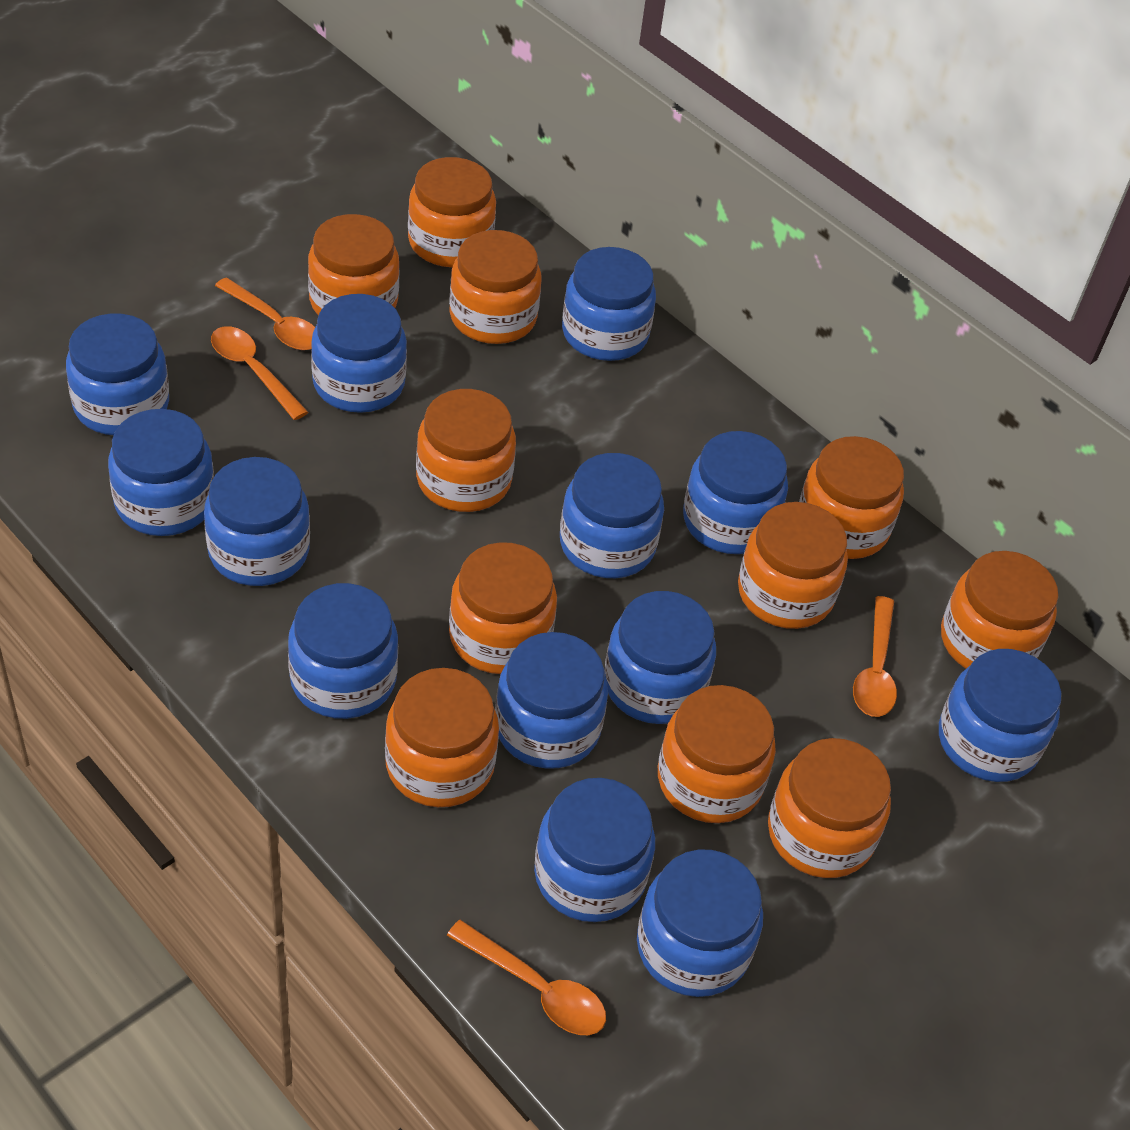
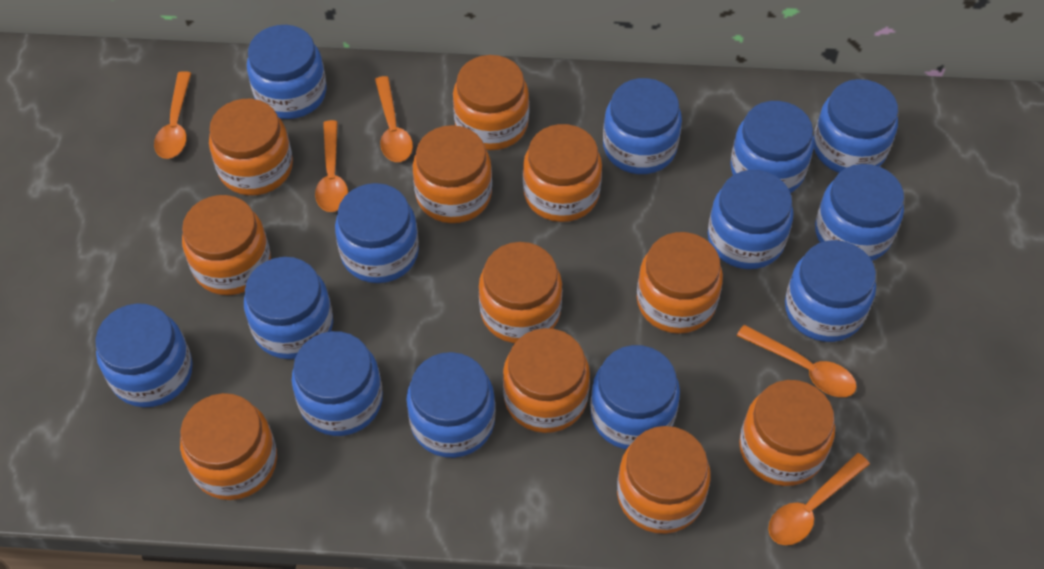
orange spoon: [211,326,308,420] [215,277,315,350] [447,920,606,1035] [853,596,897,717] = 4 -> [154,71,191,159] [315,120,348,212] [375,76,413,162] [737,325,857,397] [768,453,870,545] = 5

